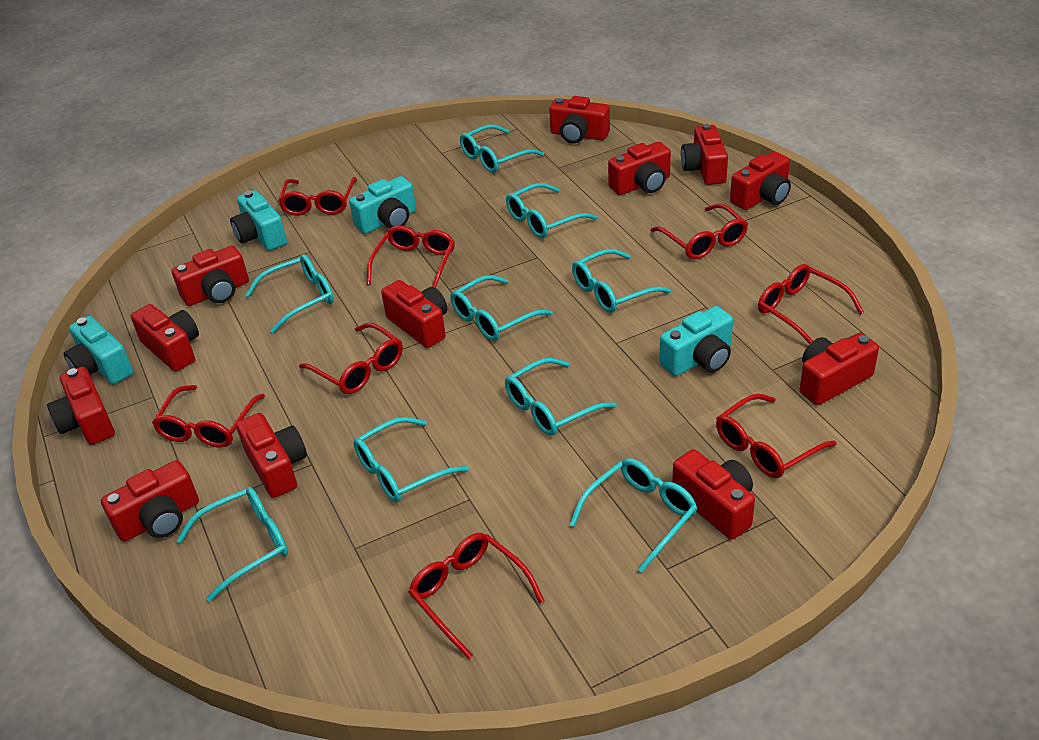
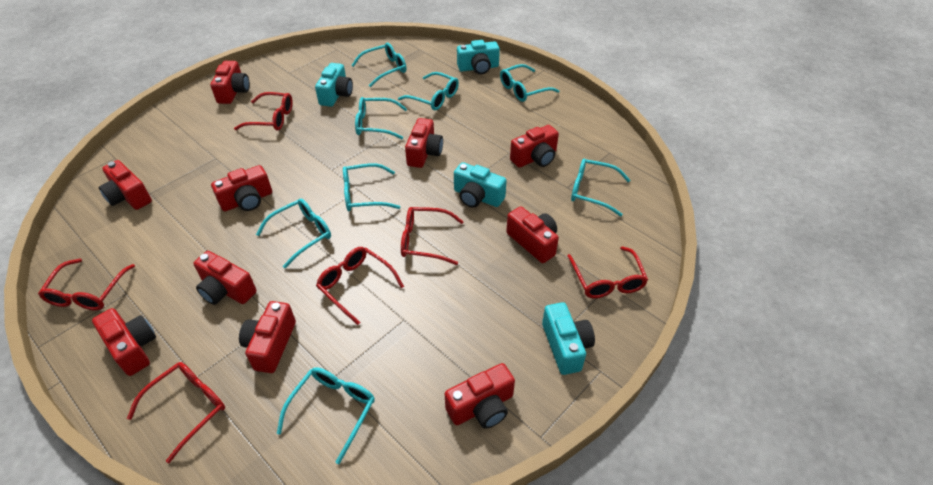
red camera: [47,367,115,445] [101,460,199,542] [131,304,199,372] [172,245,249,306] [236,413,307,498] [381,280,447,348] [549,96,610,143] [608,142,671,195] [672,449,755,540] [681,124,728,185] [730,151,791,210] [799,333,879,405] = 12 -> [92,308,156,376] [98,160,152,210] [193,251,257,305] [210,61,250,104] [211,165,272,211] [239,301,296,373] [405,118,443,168] [445,363,515,429] [506,206,559,263] [510,125,559,168] = 10
red glasses: [152,385,265,448] [278,177,357,216] [299,323,403,394] [366,226,455,288] [408,533,544,659] [651,203,748,259] [716,394,837,478] [758,264,864,344] = 8 -> [38,259,135,311] [127,362,225,463] [234,92,293,131] [316,247,404,325] [401,207,464,265] [568,246,648,299] = 6
turquoise glasses: [176,487,288,602] [245,254,334,333] [353,417,469,502] [450,275,553,341] [460,124,544,173] [505,358,616,436] [506,183,597,238] [569,458,697,573] [572,249,671,313] = 9 -> [256,199,331,268] [277,367,375,464] [343,163,400,211] [352,43,407,87] [355,97,407,139] [398,72,459,110] [500,64,559,102] [571,159,630,216] = 8

